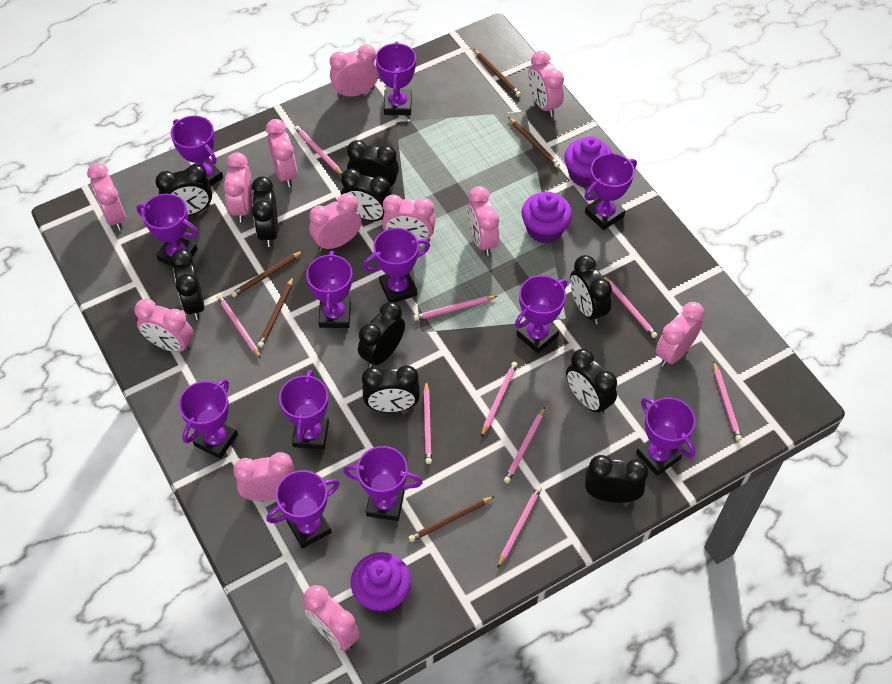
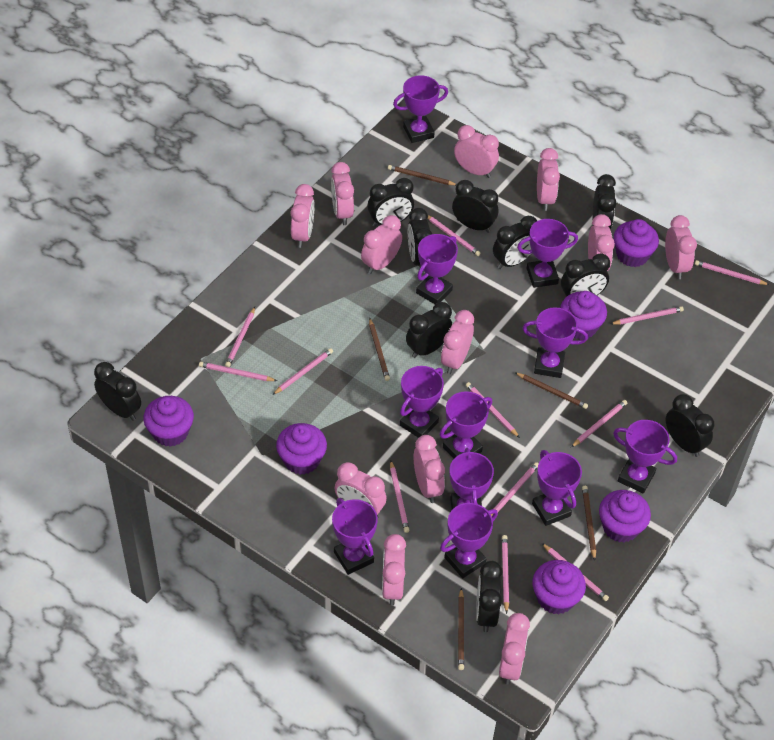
pink pencil: [217,294,261,358] [294,126,342,175] [414,296,497,321] [424,381,432,464] [481,362,517,437] [498,486,542,567] [504,407,545,483] [603,275,657,338] [713,361,742,441] = 9 -> [199,362,277,381] [225,307,255,367] [273,348,333,395] [390,460,409,533] [427,215,481,256] [466,382,520,438] [491,462,538,516] [502,535,509,614] [542,543,609,601] [571,400,627,447] [611,306,684,325] [695,260,769,285] = 12
purple cupcake: [350,552,411,613] [521,192,572,244] [564,136,612,188] = 3 -> [143,396,194,447] [276,423,327,475] [532,560,586,614] [560,291,607,339] [599,490,651,543] [614,219,659,267] = 6
purple trophy: [137,194,198,267] [171,116,223,186] [178,379,238,459] [266,470,340,548] [279,370,329,450] [306,251,353,328] [343,446,423,521] [363,228,430,303] [375,42,416,115] [515,275,567,353] [584,153,637,230] [636,397,696,476] = 12 -> [332,498,378,575] [393,75,448,143] [400,366,444,438] [416,234,458,304] [439,391,492,459] [440,503,498,578] [450,448,494,509] [517,219,578,288] [522,307,588,378] [532,450,582,526] [613,420,677,494] = 11

